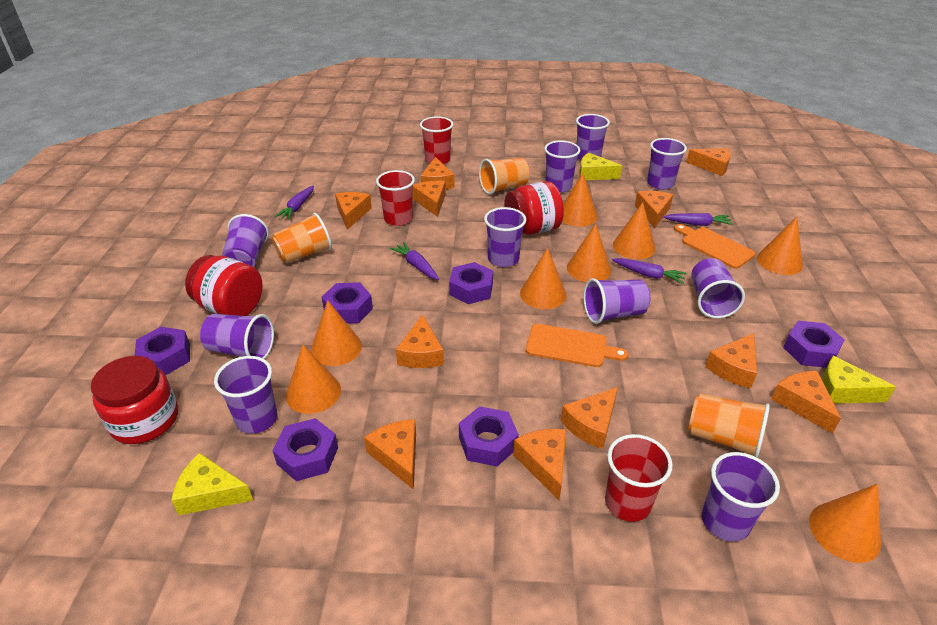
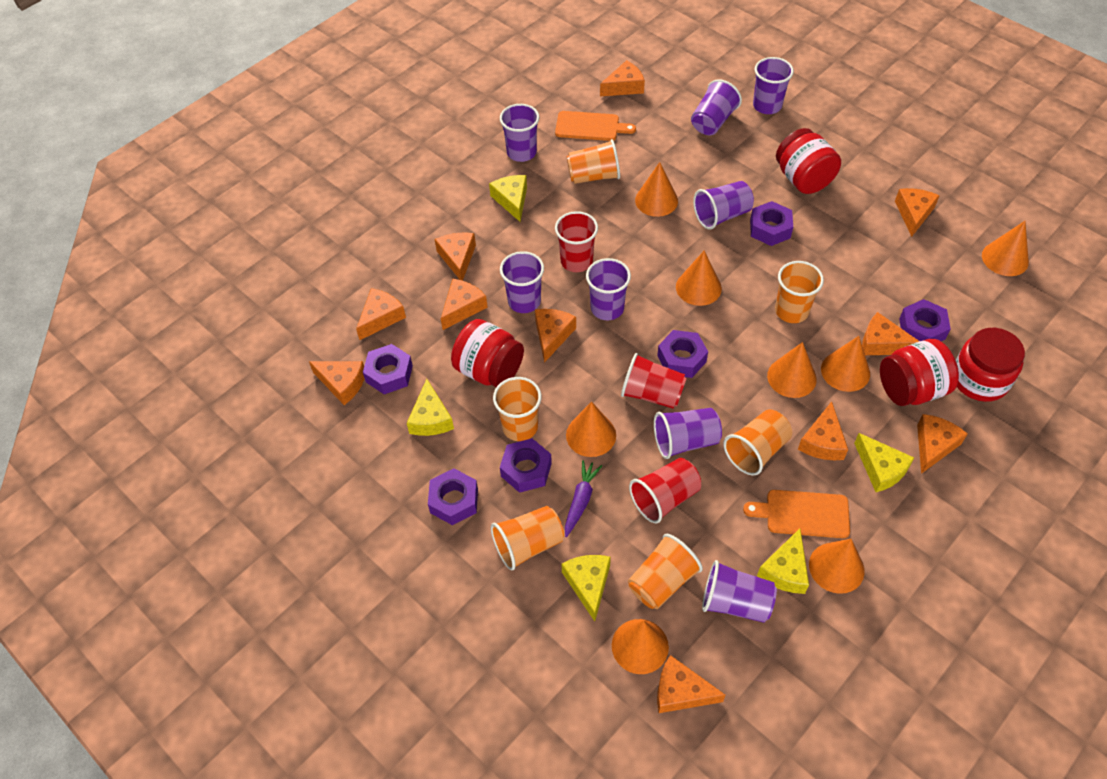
orange cup: [272,213,332,264] [479,158,530,195] [688,393,770,458] = 3 -> [491,506,564,571] [493,377,541,441] [567,139,620,184] [628,534,703,609] [723,409,792,475] [775,261,824,323] = 6
purple carrot: [275,186,314,220] [390,242,439,280] [612,258,687,284] [663,213,733,226] = 4 -> [565,460,602,537] = 1
purple cup: [200,314,274,359] [214,356,278,434] [222,214,269,267] [484,207,526,267] [544,141,580,193] [576,114,610,161] [584,278,650,324] [647,138,687,190] [691,258,745,318] [702,452,780,542] = 10 -> [500,104,539,162] [500,251,544,313] [586,258,631,320] [654,408,722,459] [691,79,742,135] [693,181,754,230] [702,560,777,623] [753,57,794,114] = 8
red jar: [91,356,178,444] [185,255,263,316] [504,181,564,235] = 3 -> [451,319,524,387] [776,128,841,194] [880,339,959,406] [956,328,1025,402] = 4
yellow cheese: [171,453,253,515] [579,152,622,180] [822,356,896,404] = 3 -> [407,379,454,436] [489,175,527,222] [561,555,611,621] [757,528,809,594] [854,433,914,492] = 5

